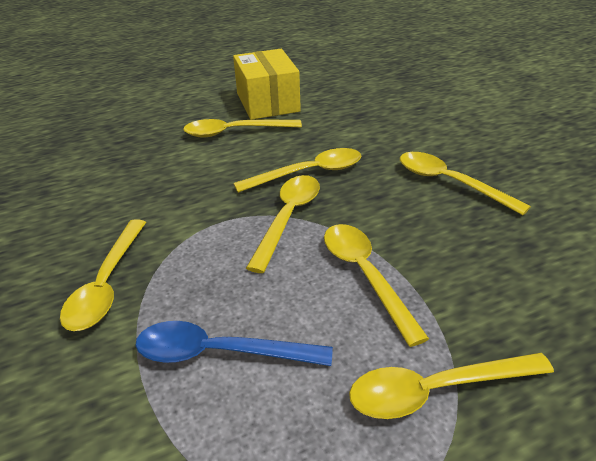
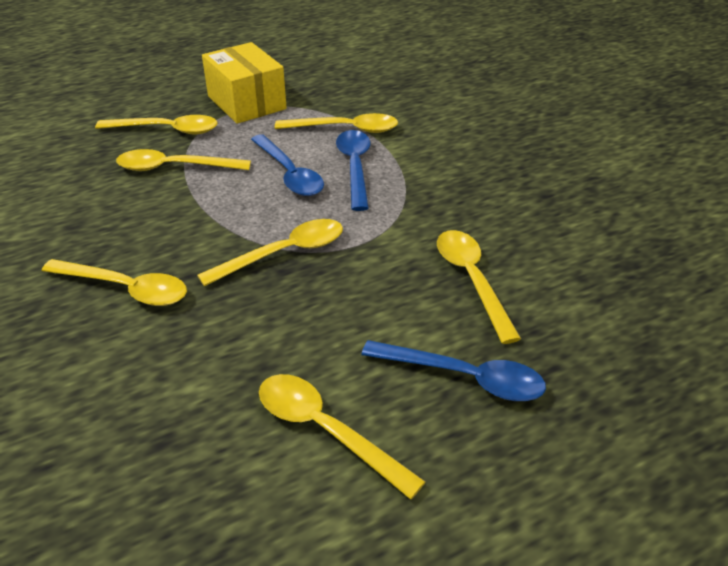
blue spoon: [135,321,333,366] = 1 -> [251,134,324,196] [336,130,371,211] [361,340,546,401] = 3

